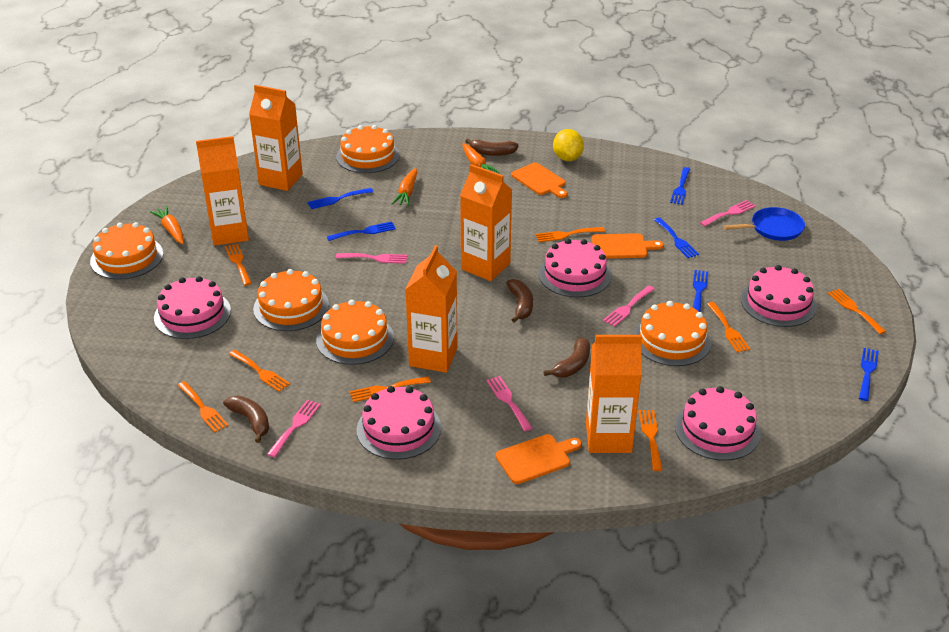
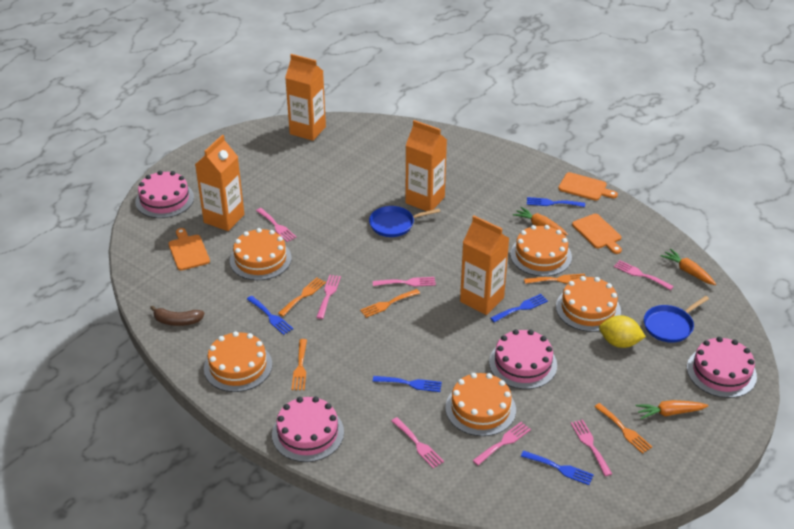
blue fork: [307,188,373,209] [327,221,396,241] [654,217,699,258] [670,167,690,205] [693,270,708,312] [859,348,879,401] = 6 -> [247,296,293,335] [372,376,442,392] [490,294,548,322] [521,451,594,485] [527,197,585,207] = 5
blue pan: [724,207,805,241] = 1 -> [369,206,440,237] [644,296,709,343] = 2
brown banana: [223,395,269,443] [465,138,519,156] [506,279,533,323] [543,337,590,377] = 4 -> [150,305,204,326] = 1
orange carton: [196,136,249,246] [249,85,303,191] [405,245,458,373] [460,164,512,281] [586,335,642,453] = 5 -> [195,135,244,231] [285,54,326,141] [405,120,447,211] [460,216,510,315] = 4
orange fork: [177,381,229,432] [225,243,252,286] [229,350,290,392] [350,376,431,402] [536,227,605,242] [638,410,663,471] [707,302,750,352] [828,289,886,334] = 8 -> [278,278,326,316] [292,339,307,390] [360,289,420,318] [524,274,586,284] [594,403,652,454] = 5
pink cake: [154,276,231,339] [356,386,441,460] [539,239,611,298] [675,386,761,461] [741,265,817,327] = 5 -> [135,171,194,218] [272,397,344,462] [489,329,557,389] [687,337,757,398] = 4
pink fork: [267,400,321,457] [336,253,407,264] [486,376,532,431] [603,286,655,327] [700,200,756,227] = 5 -> [256,208,297,242] [316,275,341,319] [373,277,436,287] [392,417,444,469] [472,422,531,465] [570,419,612,476] [614,260,674,290] = 7

